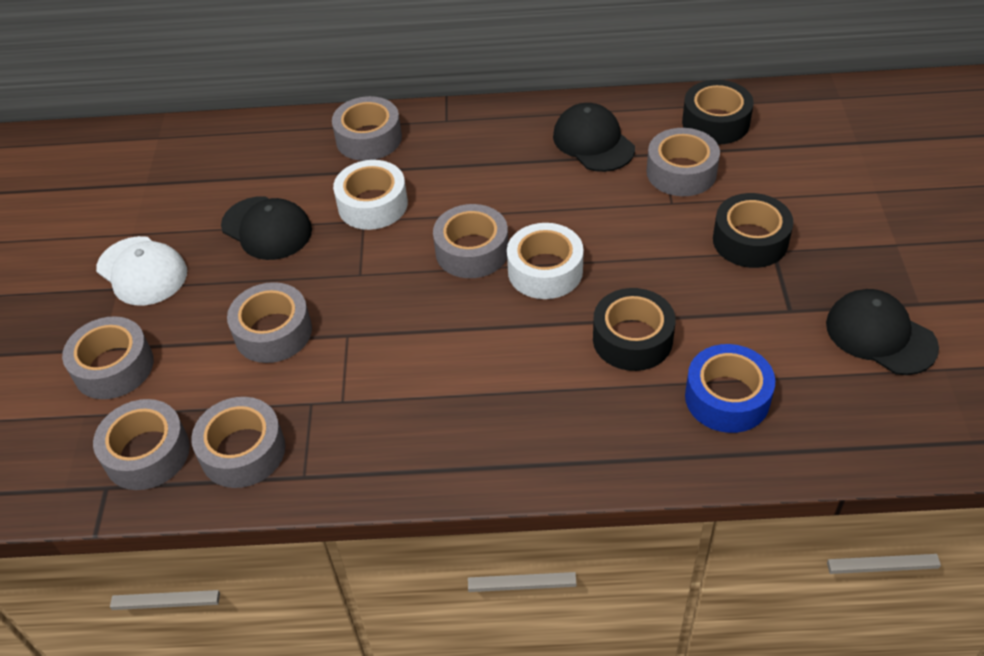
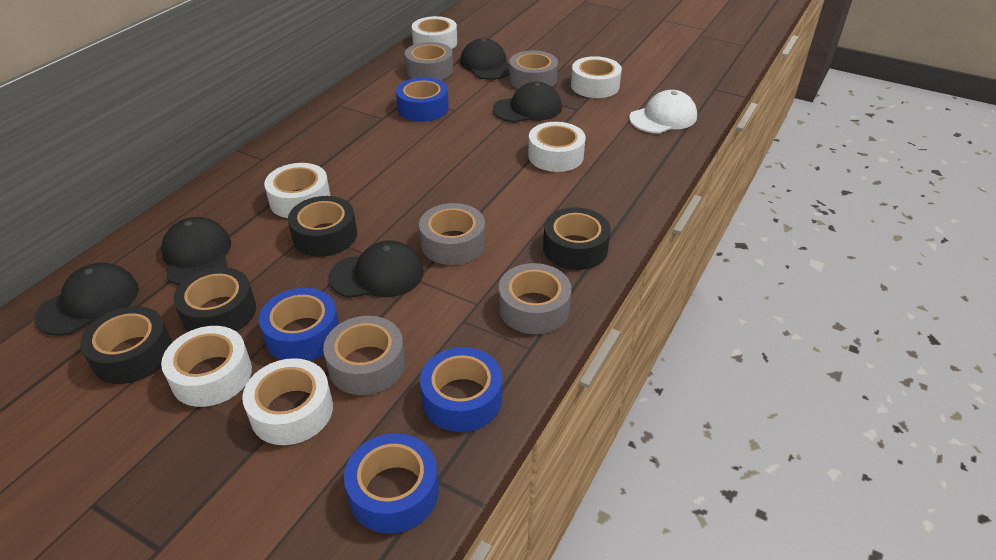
black cap: [221,196,312,260] [553,103,635,172] [826,289,939,375] = 3 -> [35,263,139,336] [161,217,231,285] [329,240,424,298] [460,38,509,80] [493,82,562,123] = 5
black tape: [593,288,676,371] [682,80,754,145] [713,193,794,268] = 3 -> [80,306,172,384] [174,267,256,332] [288,196,357,257] [543,207,611,270] = 4
blue tape: [685,344,775,433] = 1 -> [259,288,339,361] [344,433,439,534] [396,77,449,122] [420,347,502,432] = 4
grey tape: [62,316,154,399] [93,399,190,490] [191,397,285,488] [227,282,312,363] [332,96,402,161] [433,204,509,278] [646,128,720,196] = 7 -> [323,316,405,395] [405,42,453,80] [419,203,485,265] [499,263,571,334] [509,50,558,89] = 5
white tape: [333,160,408,230] [507,223,584,299] = 2 -> [161,326,252,407] [242,358,333,445] [264,163,331,218] [412,16,457,49] [528,122,586,172] [571,56,622,98] = 6

